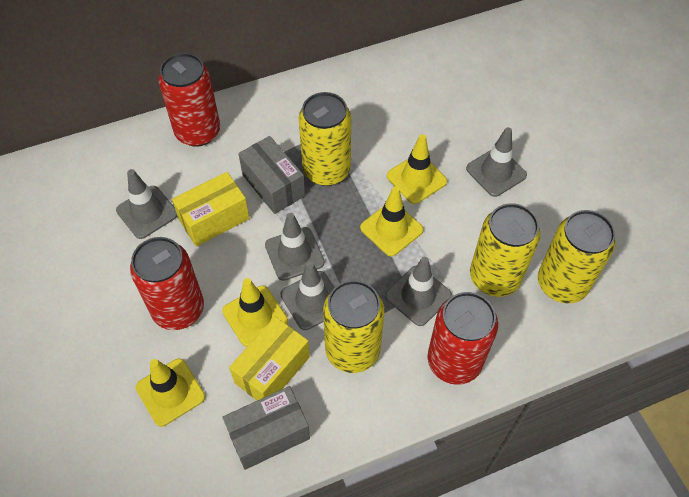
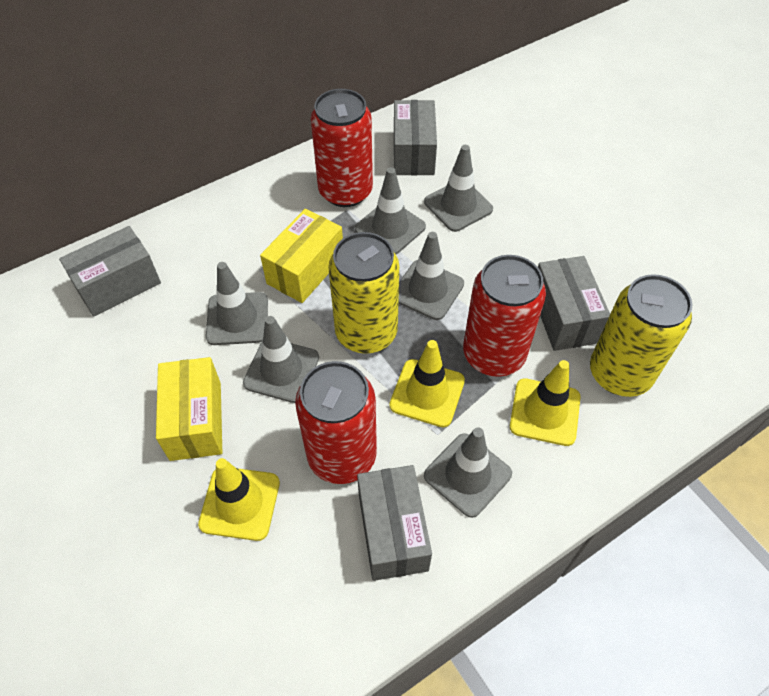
grey box: [223,386,310,470] [238,136,305,214] = 2 -> [59,226,161,317] [357,465,432,581] [394,100,437,175] [538,256,610,351] = 4
grey traffic cone: [116,169,177,239] [265,213,325,281] [280,262,335,330] [385,257,452,326] [466,127,527,197] = 5 -> [206,262,268,345] [243,316,319,403] [355,167,426,254] [398,232,464,320] [424,145,493,232] [424,427,512,518] = 6
yellow can: [299,92,351,186] [323,280,384,373] [470,203,541,297] [538,210,616,303] = 4 -> [328,232,399,354] [590,274,693,397] = 2
yellow traffic cone: [136,359,205,427] [222,278,288,347] [360,187,423,256] [387,134,447,204] = 4 -> [198,458,280,541] [389,340,465,428] [510,360,581,446] = 3

